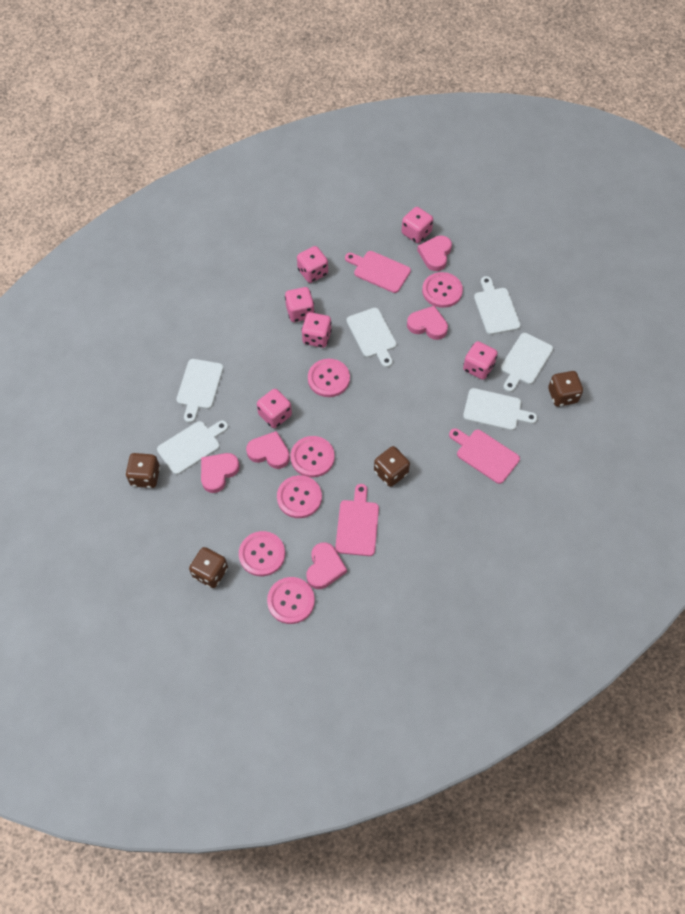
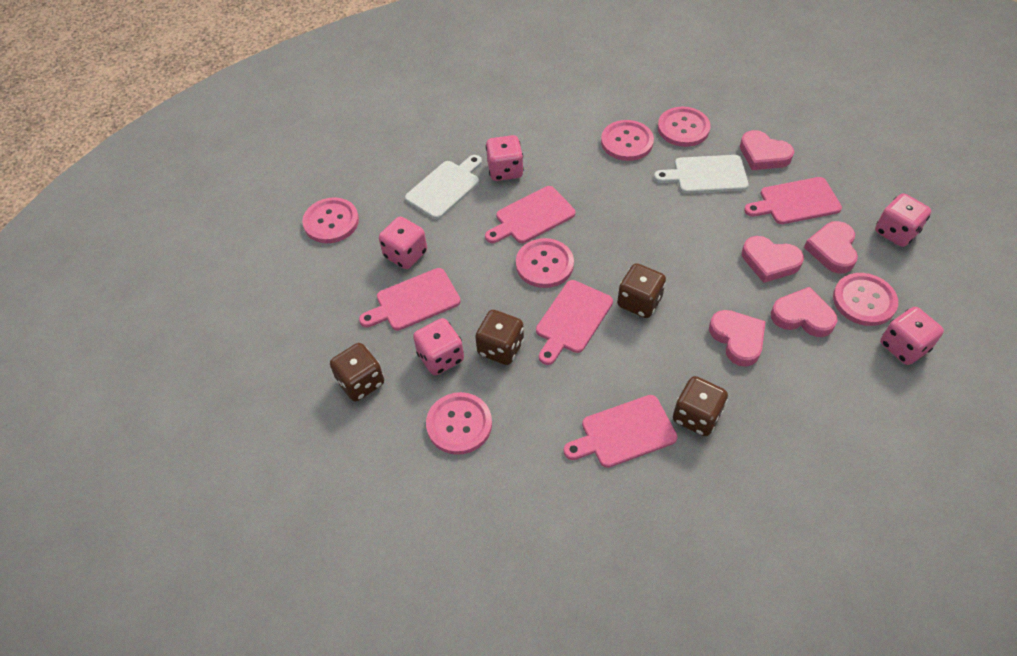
pink cutting board: [335,484,379,556] [345,251,411,293] [449,428,520,484] = 3 -> [359,268,461,331] [485,186,575,243] [536,280,613,365] [564,395,678,468] [744,177,842,224] = 5
pink dice: [257,389,292,428] [285,287,315,322] [297,246,328,283] [301,312,332,348] [402,207,433,243] [463,341,498,380] = 6 -> [379,217,427,269] [413,318,464,375] [486,135,524,181] [875,193,931,247] [880,307,944,365] = 5
white cutting board: [157,421,228,475] [176,359,224,423] [346,308,397,367] [463,388,538,431] [474,276,521,335] [501,333,553,392] = 6 -> [405,155,482,219] [654,155,749,194] = 2

